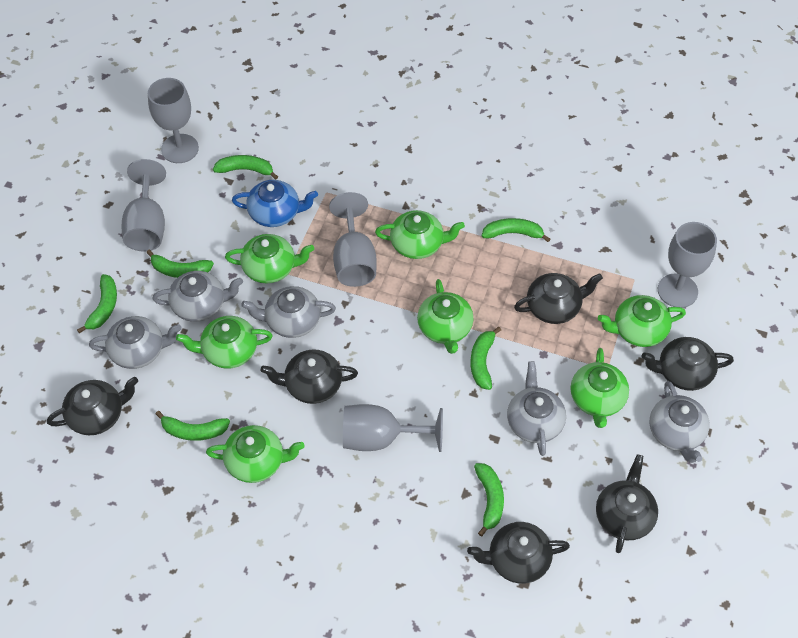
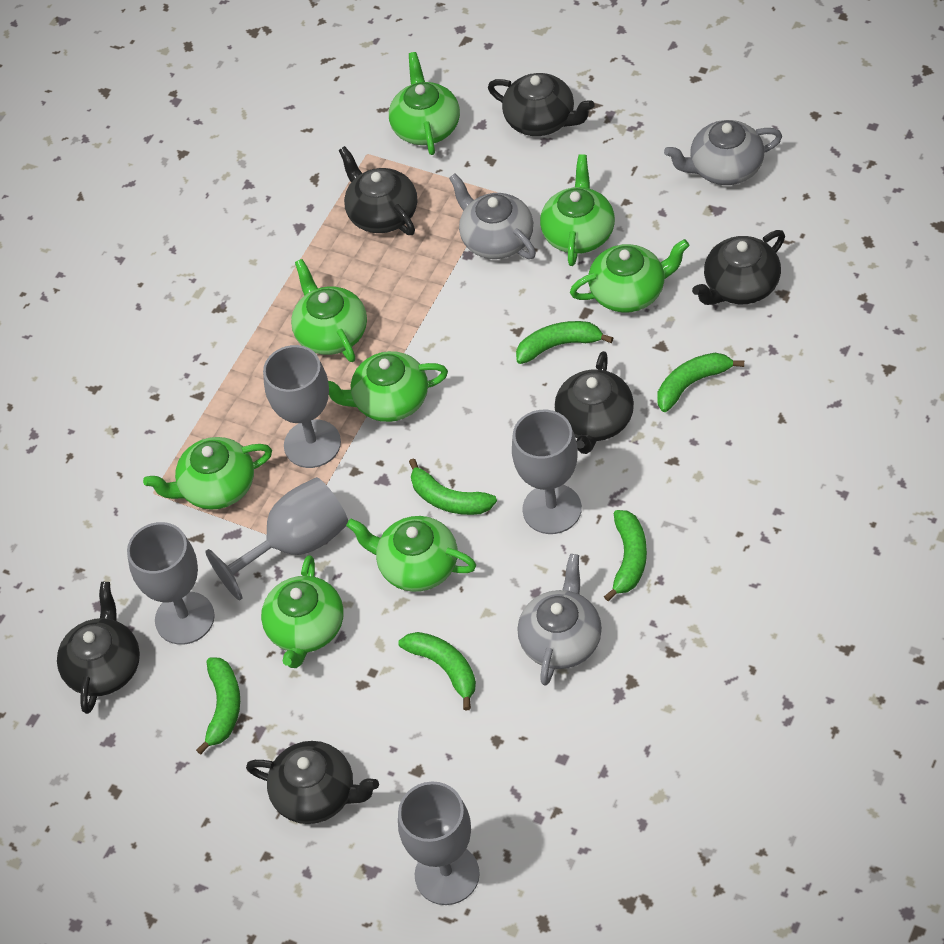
blue teapot: [232,180,318,227] = 1 -> none = 0
green banana: [77,274,117,333] [146,250,214,278] [156,411,230,441] [213,155,278,180] [470,327,501,390] [474,463,504,536] [482,218,550,242] = 7 -> [196,657,240,755] [398,632,476,711] [409,458,497,515] [516,321,613,364] [604,510,647,601] [657,353,744,412] = 6
green teapot: [176,316,273,369] [206,425,305,483] [225,234,314,283] [375,210,465,259] [417,279,474,354] [571,348,629,428] [598,295,686,347] = 7 -> [143,437,272,510] [261,555,344,668] [291,259,367,362] [328,351,448,422] [346,516,476,592] [389,52,460,155] [540,154,615,266] [570,239,689,313] = 8
grey teapot: [89,316,182,369] [152,271,243,322] [241,286,336,338] [507,361,566,456] [649,381,710,463] = 5 -> [449,173,536,259] [518,554,602,686] [664,120,782,185] = 3

